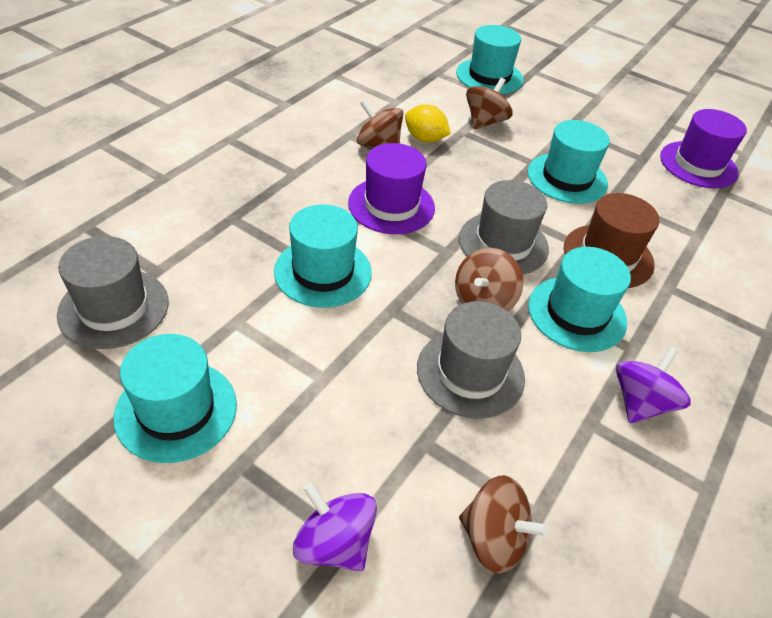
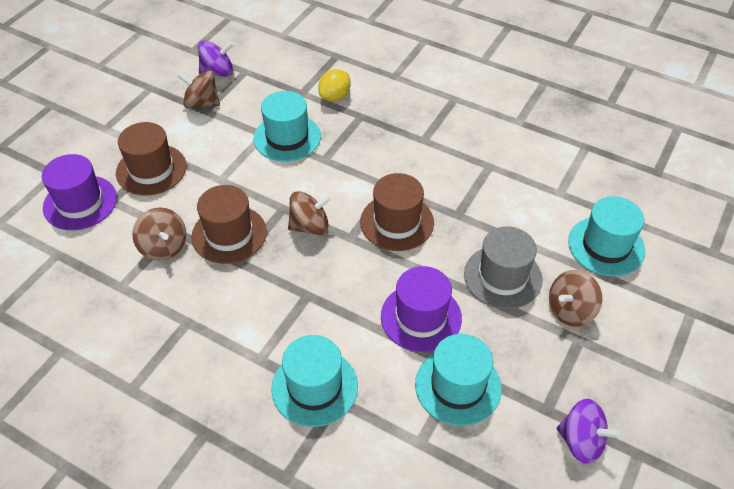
brown hat: [564,193,659,288] = 1 -> [116,122,187,196] [191,185,267,264] [360,173,434,251] = 3
grey hat: [57,236,169,349] [417,301,525,419] [459,180,549,275] = 3 -> [464,227,543,309] = 1
turquoise hat: [113,334,237,463] [274,204,372,308] [456,25,524,94] [528,120,610,204] [528,247,631,352] = 5 -> [253,91,321,162] [271,335,358,427] [415,334,502,426] [568,196,645,276] = 4

